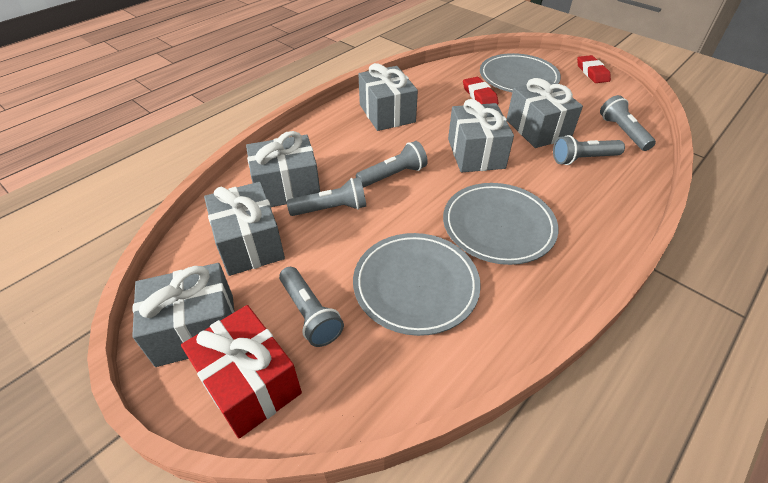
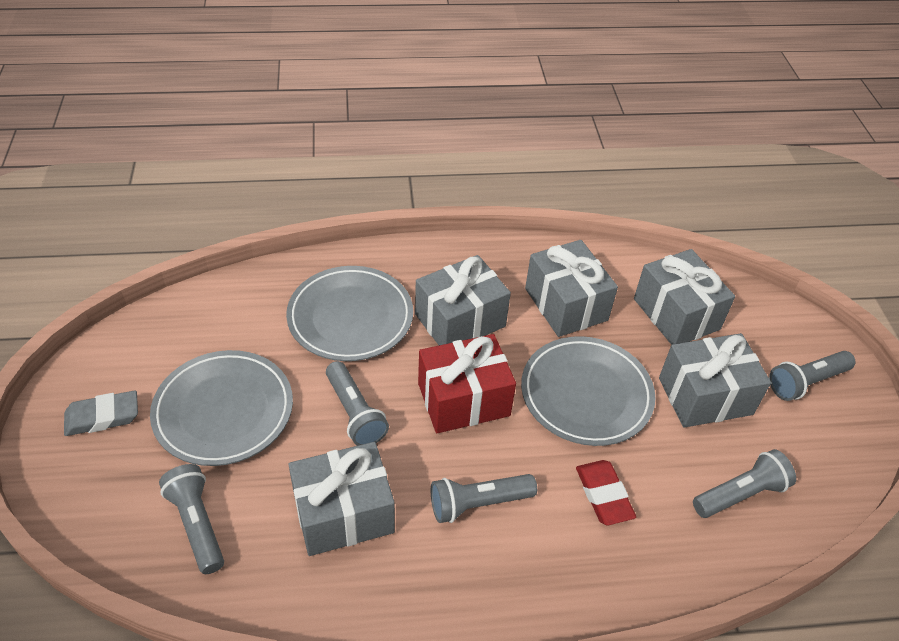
grey eraser: none = 0 -> [64,391,138,436] = 1
grey gift: [132,263,235,367] [204,182,285,276] [246,131,320,207] [358,63,418,131] [448,99,514,173] [507,78,583,148] = 6 -> [288,442,395,556] [415,255,511,345] [525,240,618,337] [634,249,735,345] [659,333,771,428] = 5
red eraser: [463,77,498,105] [577,55,611,83] = 2 -> [576,460,636,525] = 1

